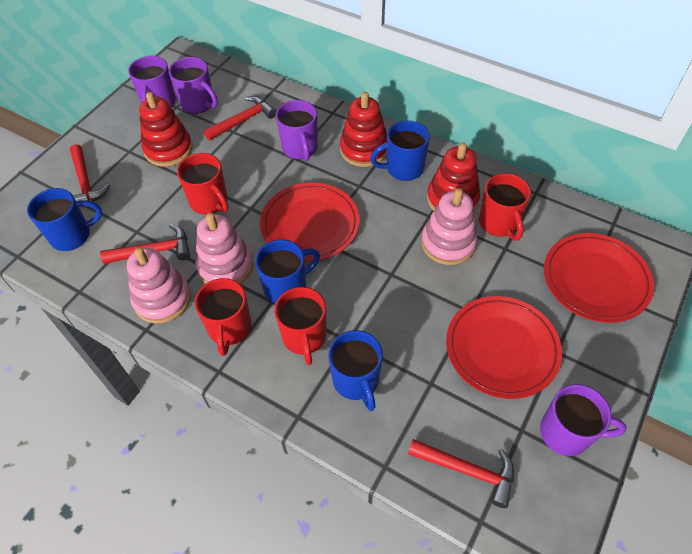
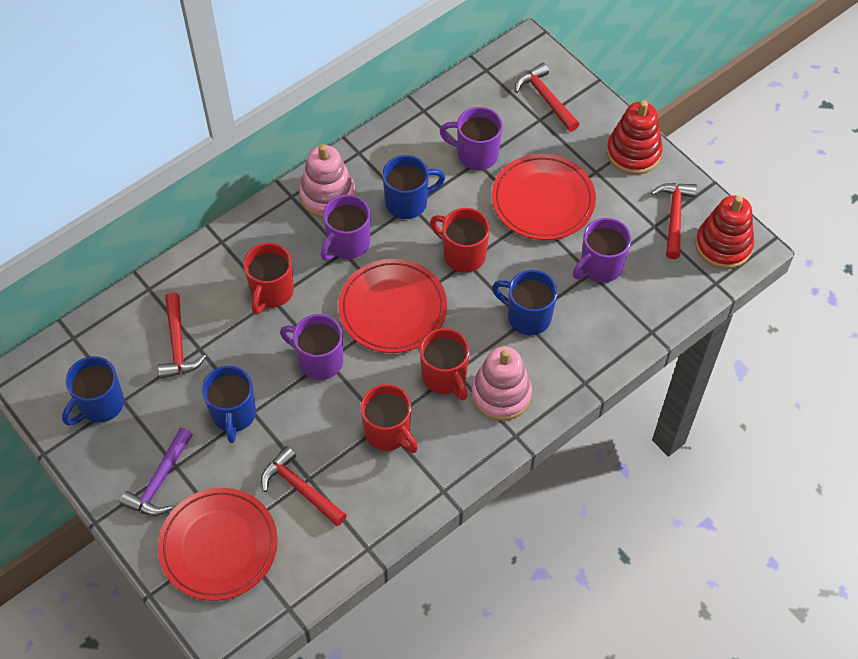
pink stacking toy: [127,248,191,323] [195,213,253,284] [421,188,478,265] = 3 -> [299,144,355,218] [471,346,532,421] = 2
purple hammer: none = 0 -> [120,428,193,516] = 1
red stacking toy: [139,92,193,167] [340,92,387,167] [427,142,480,211] = 3 -> [607,100,663,175] [695,195,754,269] = 2

